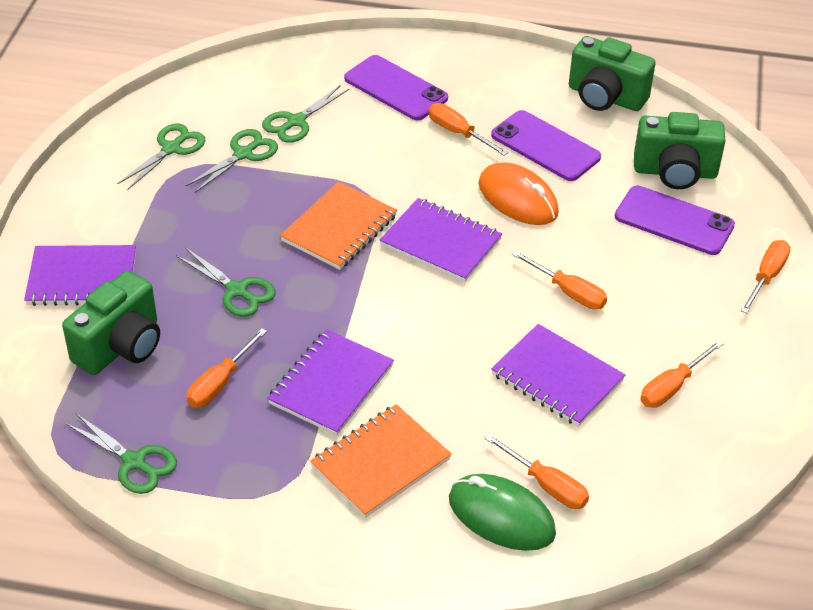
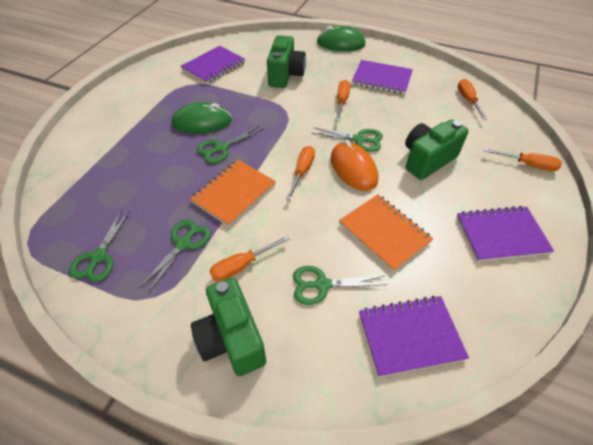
green mouse: [449,474,556,551] = 1 -> [172,102,232,133] [317,26,366,51] = 2
orange screwdriver: [187,328,267,408] [428,103,508,156] [485,434,589,509] [512,251,607,310] [640,340,723,408] [741,240,791,313] = 6 -> [210,236,290,281] [286,146,315,200] [336,80,351,121] [458,79,488,120] [484,148,562,171] = 5
purple phone: [344,55,448,120] [491,110,601,181] [615,185,735,255] = 3 -> none = 0

